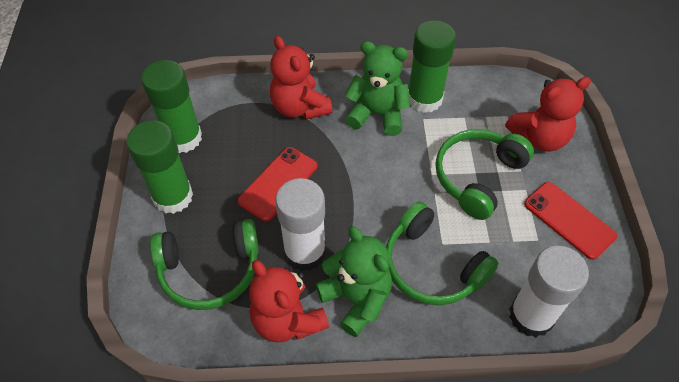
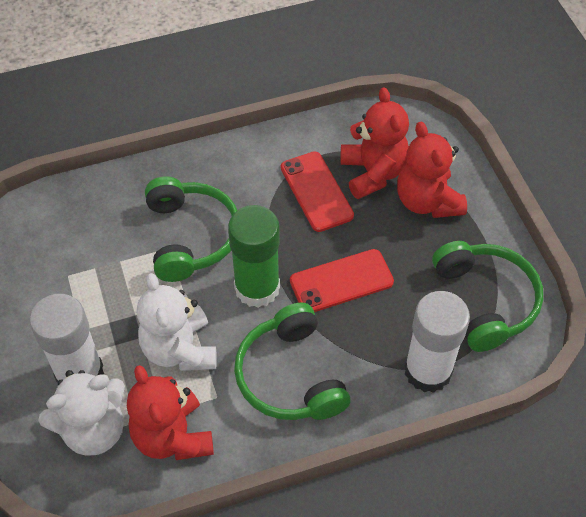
green glue stick: [126,120,193,214] [141,60,202,153] [408,20,456,113] = 3 -> [228,205,280,308] = 1
green teddy bear: [315,226,392,337] [345,41,411,136] = 2 -> none = 0
white teddy bear: none = 0 -> [38,370,125,456] [137,273,217,371] = 2

